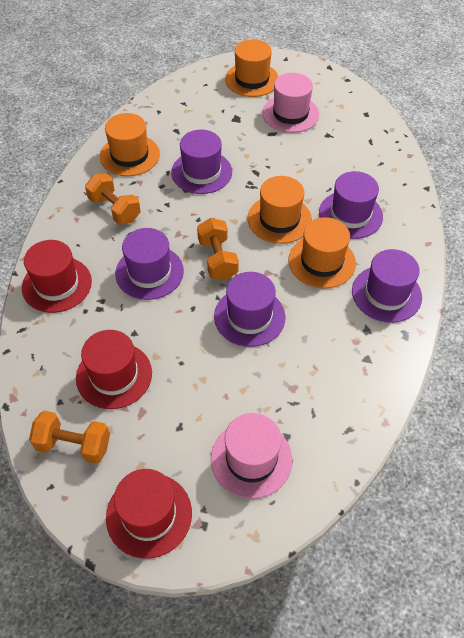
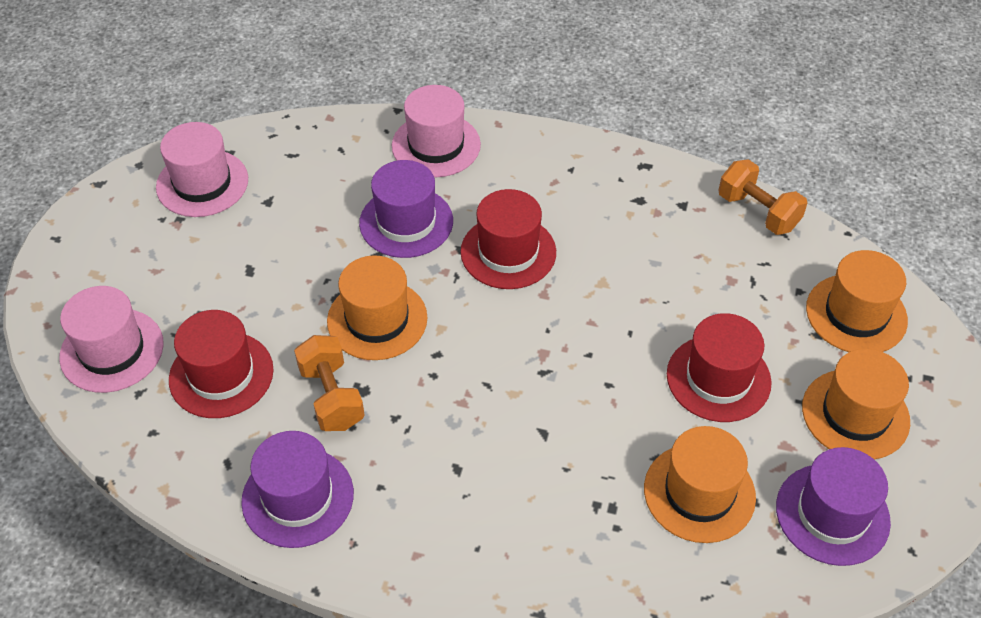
orange dumbbell: [29,410,110,464] [85,173,141,225] [197,218,239,280] = 3 -> [294,335,365,431] [718,159,807,235] = 2
pink hat: [211,413,292,499] [262,73,319,133] = 2 -> [59,286,164,393] [156,122,248,217] [392,85,481,177] = 3
purple hat: [115,228,184,300] [171,130,232,194] [214,272,285,347] [319,171,383,239] [352,249,422,323] = 5 -> [241,431,354,548] [359,160,453,258] [776,447,891,566] = 3

